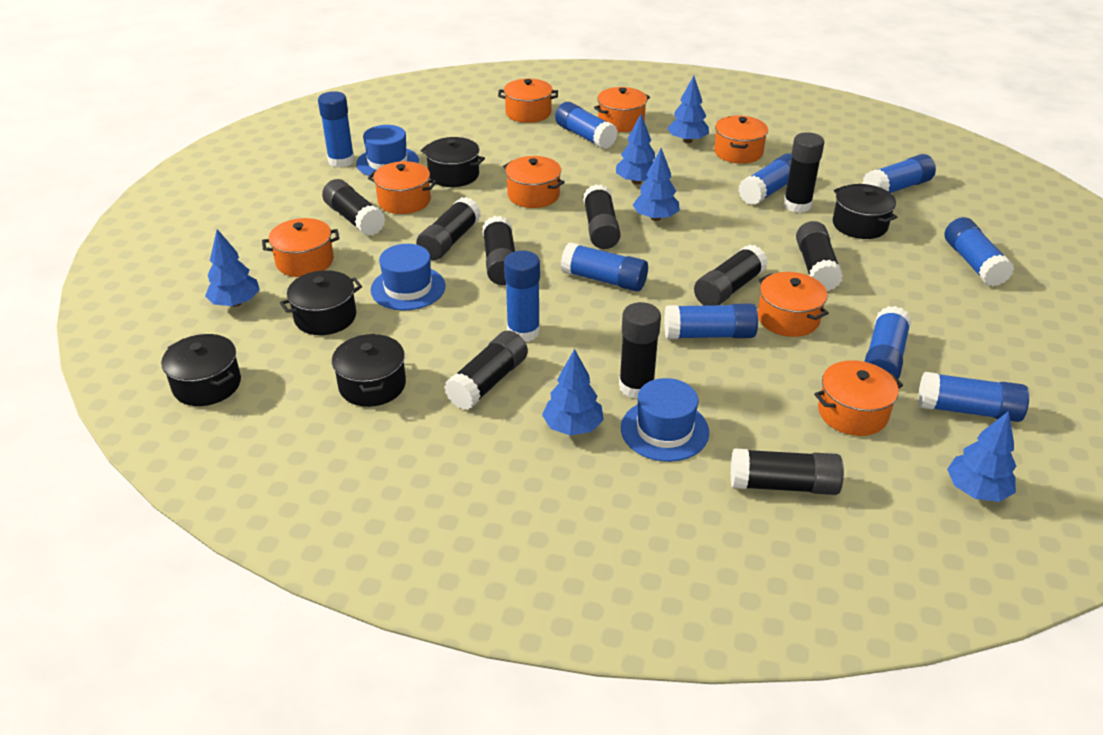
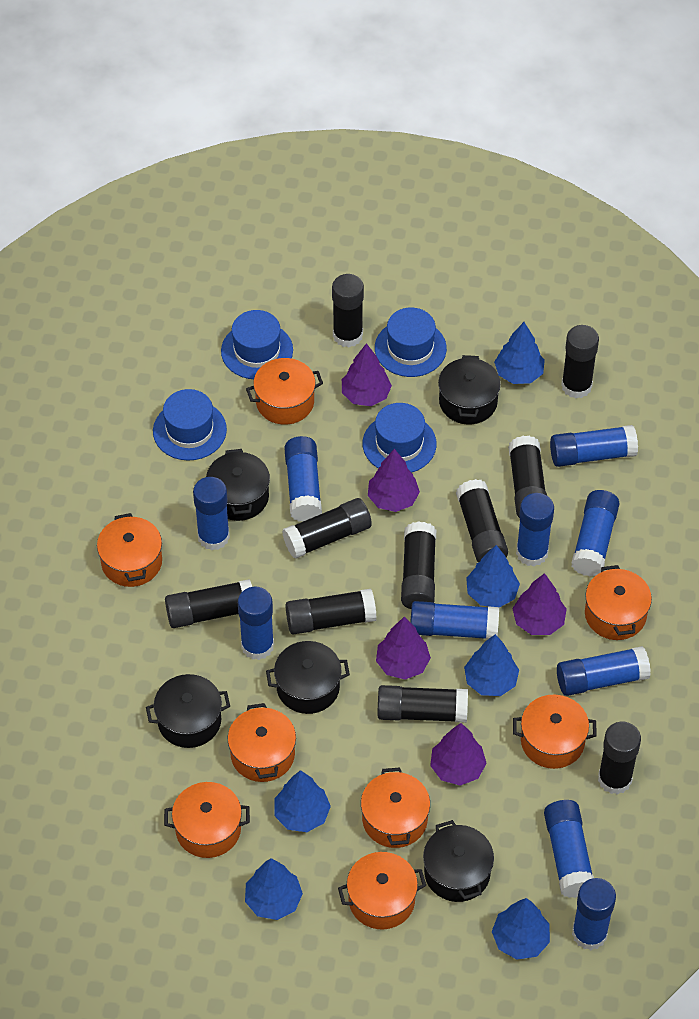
blue hat: [356,125,419,176] [371,244,446,310] [621,378,709,462] = 3 -> [153,389,227,461] [221,310,293,379] [363,403,437,473] [375,308,447,377] = 4
purple tree: none = 0 -> [342,343,392,406] [368,449,420,512] [376,617,431,680] [430,723,487,786] [512,573,567,635] = 5

